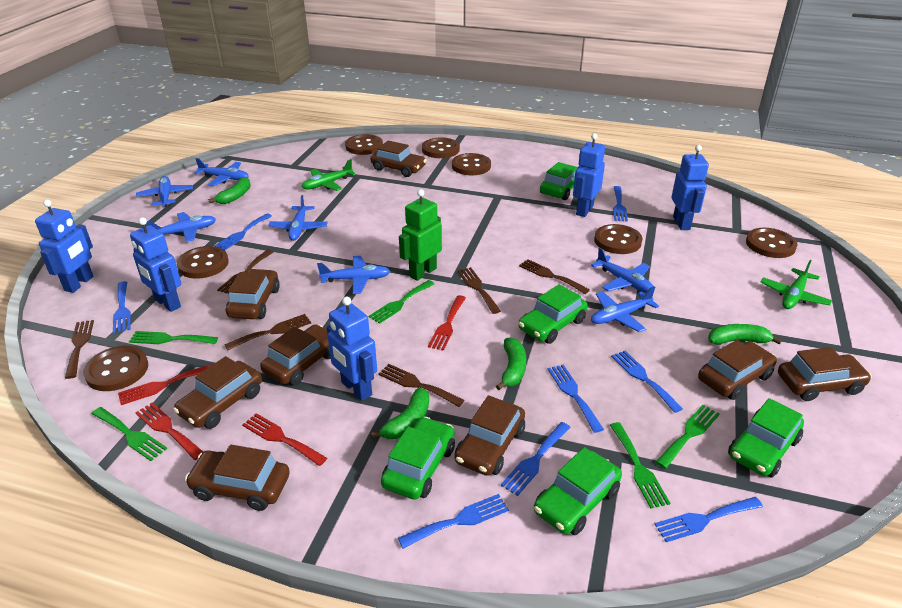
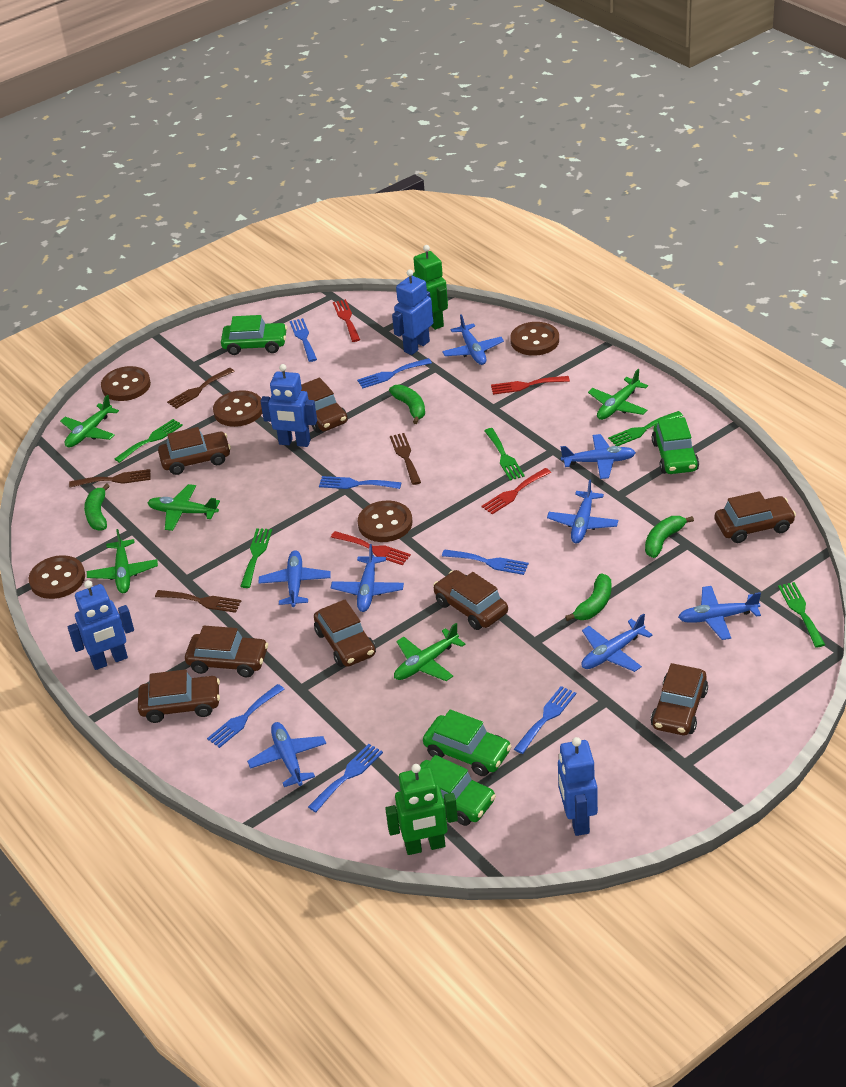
blue fork: [113,281,131,333] [215,213,272,250] [398,494,509,549] [501,422,571,496] [548,364,604,433] [611,351,683,413] [613,186,628,222] [654,497,763,542] = 8 -> [207,684,284,748] [290,318,317,362] [308,744,383,812] [319,476,402,489] [357,358,432,388] [442,549,529,575] [514,686,576,754] = 7
blue plane: [136,176,193,207] [146,212,216,242] [194,158,249,186] [268,195,328,241] [317,256,390,294] [591,248,653,293] [591,286,659,332] = 7 -> [247,722,326,787] [258,550,331,607] [331,544,404,612] [442,314,504,365] [547,479,618,543] [560,434,636,479] [581,613,652,672] [678,586,761,640] = 8
blue robot: [35,200,93,293] [130,217,181,312] [327,296,377,401] [573,133,605,217] [672,145,709,230] = 5 -> [68,580,134,670] [260,364,317,447] [392,269,433,355] [558,737,598,836] = 4
brown button: [83,346,148,391] [177,246,229,279] [345,134,383,155] [422,137,460,158] [452,153,491,175] [594,224,643,254] [746,228,797,258] = 7 -> [29,555,85,599] [101,366,151,401] [213,390,262,427] [358,501,412,542] [510,322,559,356] = 5
brown fork: [65,320,94,379] [217,250,273,294] [224,314,311,350] [379,364,464,407] [458,267,501,314] [519,259,590,294] = 6 -> [69,469,151,488] [155,590,241,613] [167,368,235,409] [390,433,421,485] = 4
green car: [381,417,455,500] [518,284,588,344] [534,447,622,535] [540,162,578,200] [728,398,804,478] = 5 -> [221,315,287,355] [420,755,496,826] [423,709,512,776] [652,417,699,474] = 4
green plane: [302,159,356,191] [761,260,832,309] = 2 -> [60,395,119,448] [87,529,158,593] [147,484,220,531] [394,623,465,681] [588,369,648,420] = 5
green robot: [399,189,442,281] = 1 -> [385,764,458,855] [412,245,448,330] = 2

